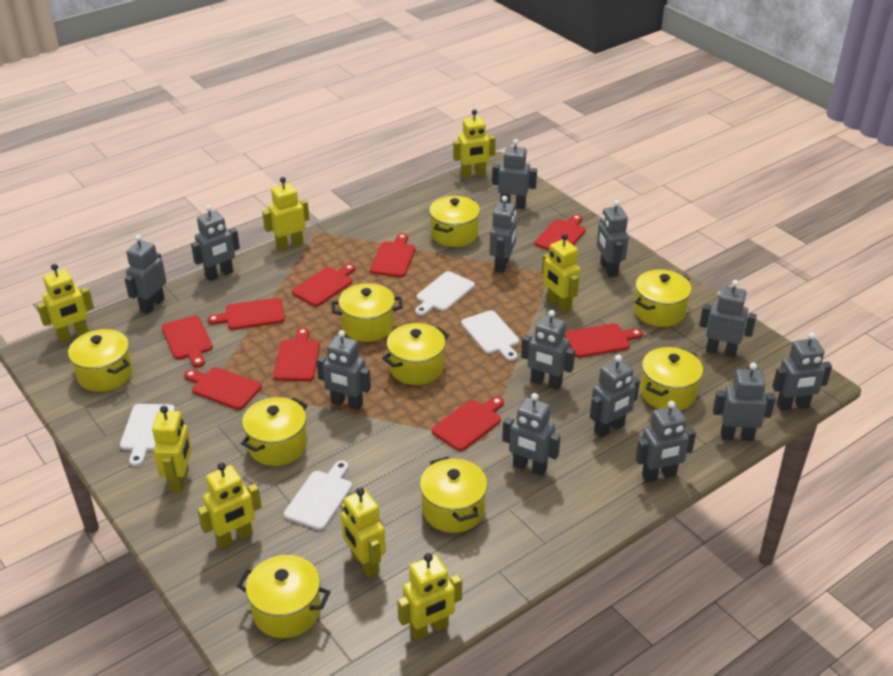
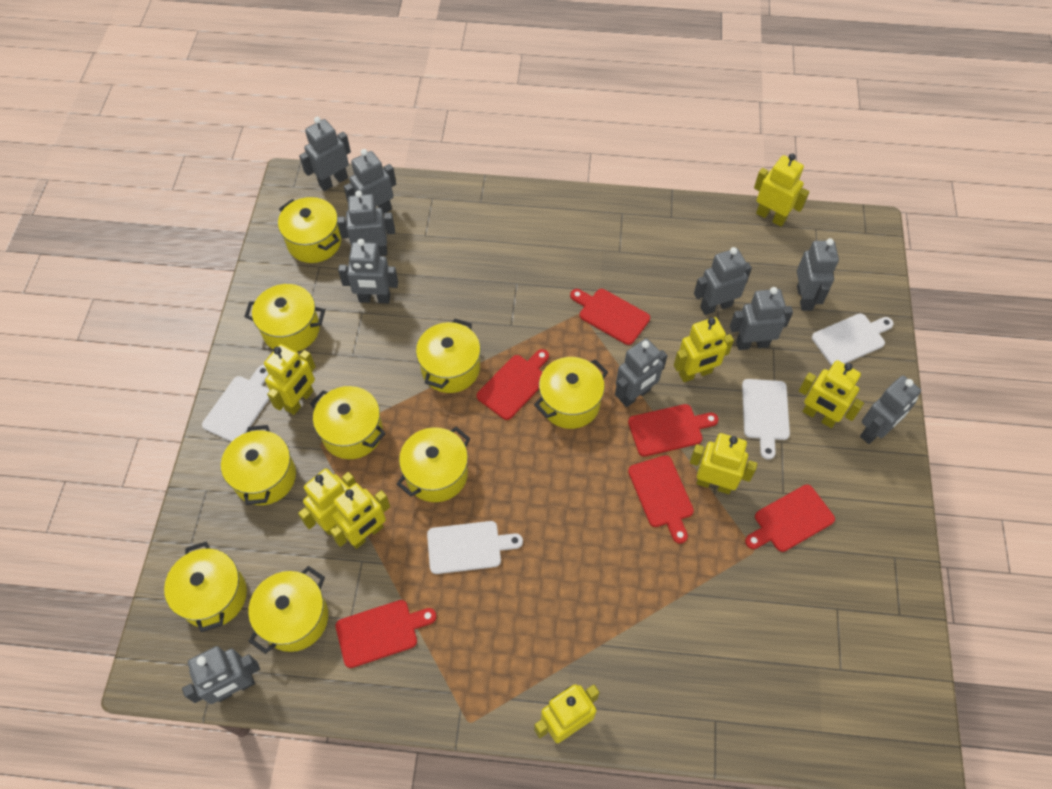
grey robot: [124,235,167,314] [191,205,240,281] [317,330,371,410] [490,196,517,273] [492,139,537,209] [502,393,561,476] [521,310,575,390] [590,355,640,437] [597,200,629,277] [635,401,696,483] [699,280,757,358] [713,363,776,441] [772,332,832,411] = 13 -> [182,646,260,704] [299,117,351,191] [337,190,395,256] [338,239,398,303] [344,149,396,214] [615,338,667,407] [694,247,752,315] [730,287,793,350] [797,238,839,311] [860,376,921,444] = 10
red cutting board: [162,316,213,367] [184,367,262,410] [207,298,285,330] [273,328,320,381] [292,264,356,306] [370,233,416,277] [432,396,504,451] [534,214,586,250] [565,323,643,358] = 9 -> [335,600,437,668] [477,349,549,420] [570,289,650,345] [628,404,719,457] [628,455,694,544] [745,485,835,552] = 6

